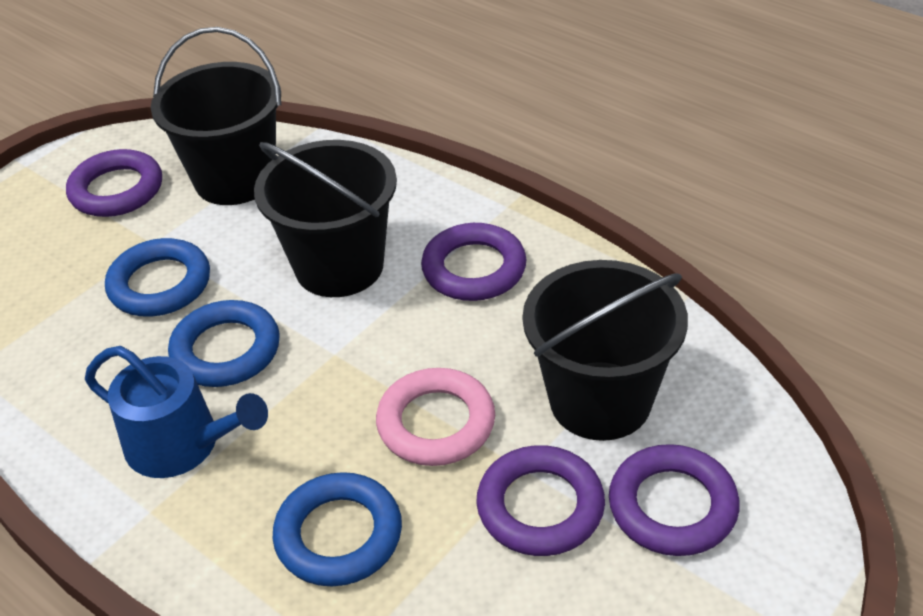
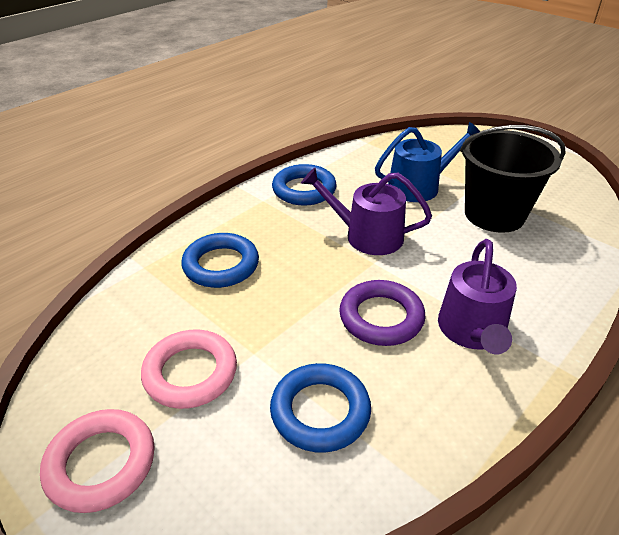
black bucket: [151,27,281,205] [254,140,397,297] [523,260,688,441] = 3 -> [460,125,565,233] = 1
pink ring: [376,368,495,466] = 1 -> [40,409,155,513] [141,329,237,409] = 2
purple ring: [66,149,162,217] [421,223,526,301] [476,445,605,556] [609,444,740,556] = 4 -> [339,280,426,346] = 1
purple watering can: none = 0 -> [301,168,432,255] [438,239,517,354] = 2

